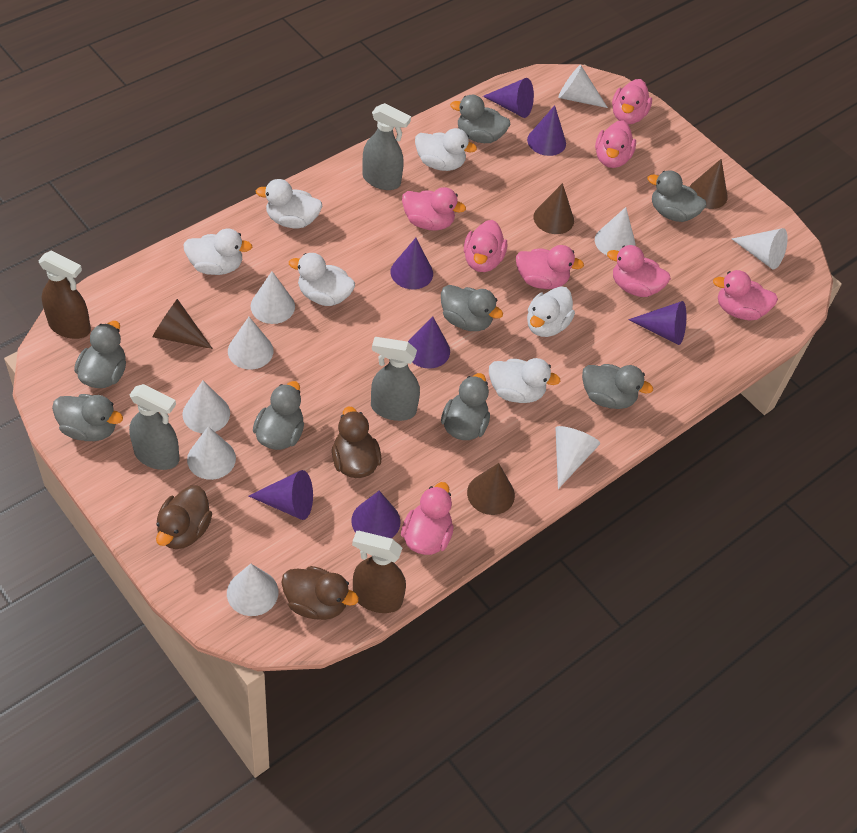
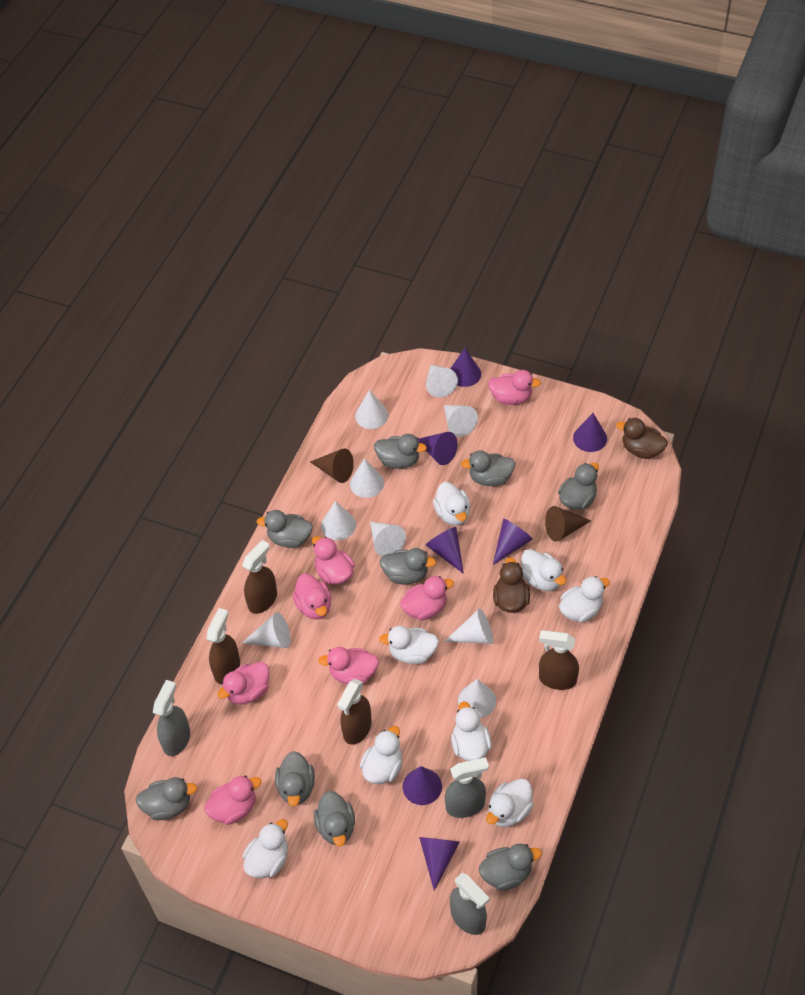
brown cone: [152,299,213,349] [467,463,515,515] [534,183,574,234] [689,159,728,209] = 4 -> [310,449,354,483] [545,506,591,542] = 2
brown duck: [156,486,212,549] [281,566,359,620] [332,406,381,478] = 3 -> [493,557,530,613] [616,418,668,459] = 2
brown spray bottle: [38,251,91,339] [352,531,406,613] = 2 -> [206,608,240,684] [242,540,277,614] [337,679,372,744] [539,630,579,690] = 4
grey duck: [52,394,123,441] [74,321,126,388] [253,381,304,450] [441,285,503,331] [441,373,490,440] [450,95,510,143] [582,364,653,409] [648,171,706,222] = 8 -> [136,777,197,820] [256,510,313,548] [275,751,315,806] [314,791,355,846] [374,434,427,469] [380,548,436,584] [461,450,515,486] [479,844,542,890] [558,463,599,510] = 9
pink duck: [401,482,454,555] [402,187,466,231] [464,220,507,272] [516,245,584,289] [595,120,636,168] [607,245,671,297] [612,79,652,124] [713,270,778,320] = 8 -> [204,775,261,825] [217,662,269,705] [292,574,331,619] [312,536,355,584] [318,647,379,684] [400,576,454,620] [488,370,541,405] = 7
white duck: [183,229,252,275] [256,179,322,229] [289,253,355,306] [415,128,477,171] [489,358,561,403] [527,286,575,337] = 6 -> [243,819,288,878] [360,726,402,784] [379,626,439,664] [433,482,470,526] [451,701,492,761] [486,779,534,827] [521,549,566,591] [559,576,610,623] = 8

